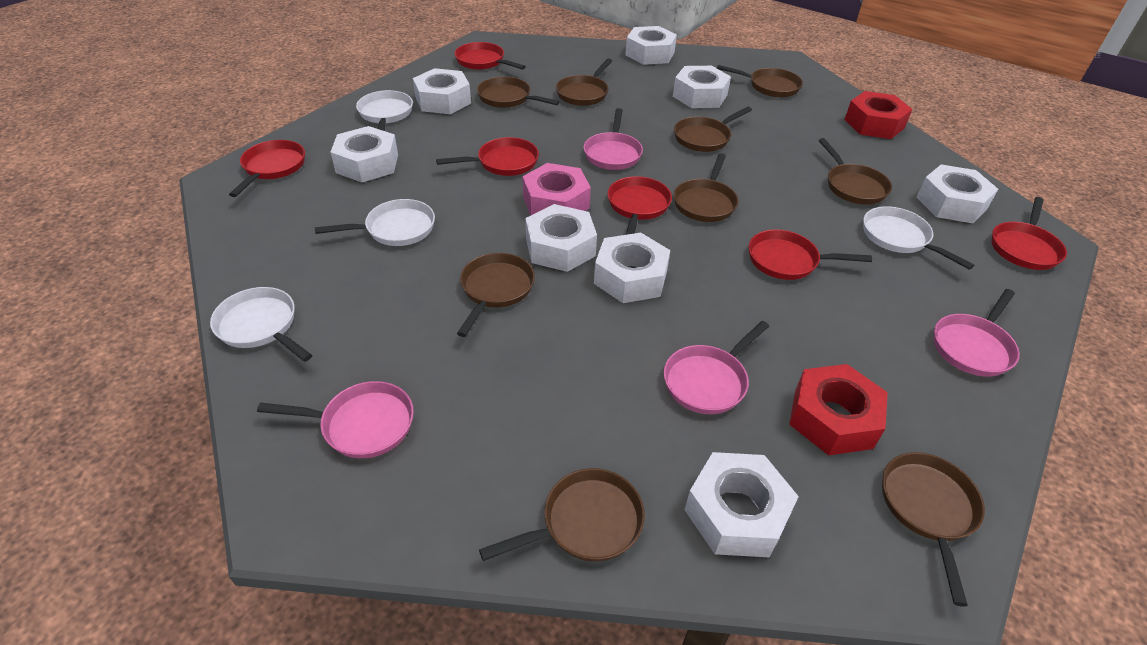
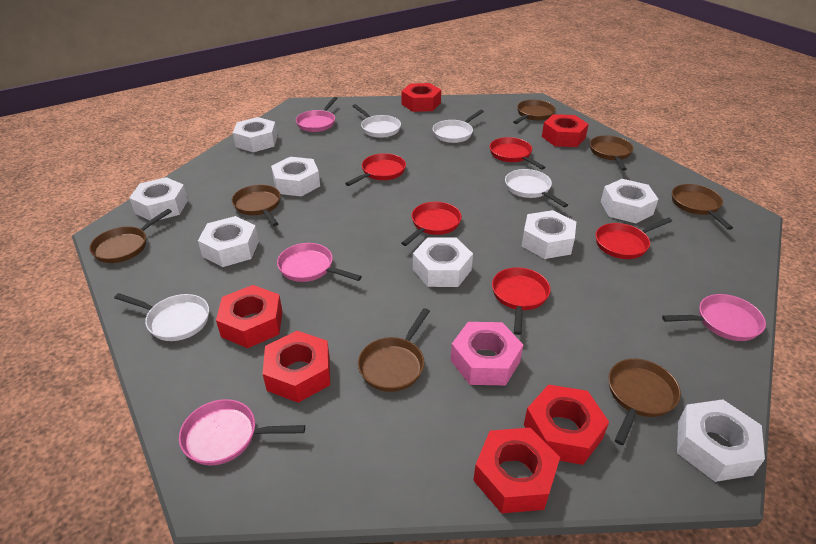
brown pan: [457,253,535,337] [477,76,560,108] [479,468,645,562] [556,58,612,106] [674,107,752,152] [674,153,739,222] [717,65,803,97] [819,138,892,205] [882,452,985,606] = 9 -> [89,209,172,263] [232,184,281,226] [358,308,430,392] [513,100,556,124] [590,135,634,171] [608,359,681,445] [672,184,733,230] = 7
red nut: [789,364,888,455] [844,91,912,139] = 2 -> [216,285,283,348] [263,331,330,403] [401,83,441,112] [473,428,560,513] [524,384,609,465] [542,114,589,147] = 6
red pan: [229,140,305,197] [436,137,539,176] [455,42,526,70] [607,176,672,235] [749,229,872,280] [991,197,1067,270] = 6 -> [345,153,406,186] [401,202,462,246] [490,137,546,170] [492,267,551,335] [595,217,672,259] = 5

